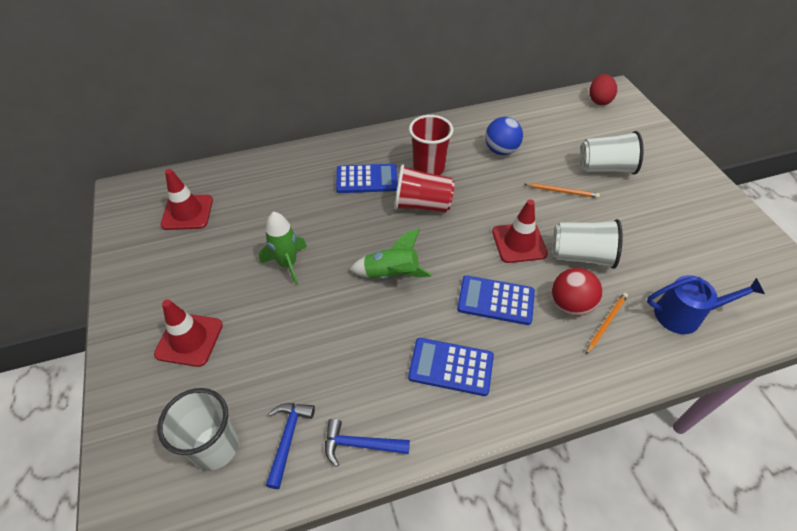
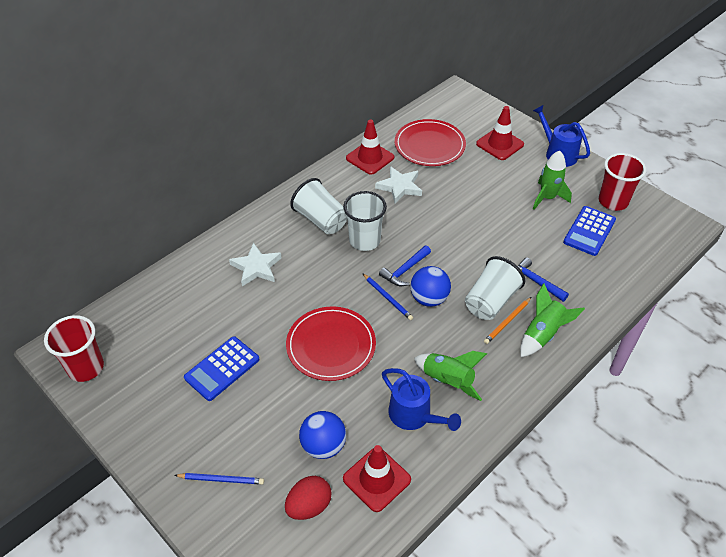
blue ball: [485,117,523,155] = 1 -> [299,411,346,459] [410,266,451,307] = 2
blue calculator: [336,164,398,193] [408,338,494,396] [457,275,535,325] = 3 -> [184,336,260,401] [563,206,616,256] = 2
blue pencil: none = 0 -> [175,473,264,485] [362,273,413,320] = 2
blue watering can: [647,275,765,334] = 1 -> [382,368,461,431] [533,105,590,167] = 2
green rocket: [259,211,307,285] [349,228,432,279] = 2 -> [414,351,487,401] [520,283,585,357] [533,151,572,210] = 3
orange pencil: [524,183,600,198] [586,293,628,355] = 2 -> [484,297,531,344] = 1
red ball: [552,268,602,316] = 1 -> none = 0
red plate: none = 0 -> [286,306,376,381] [395,119,466,166] = 2
white star: none = 0 -> [229,242,281,286] [375,166,422,203] = 2

